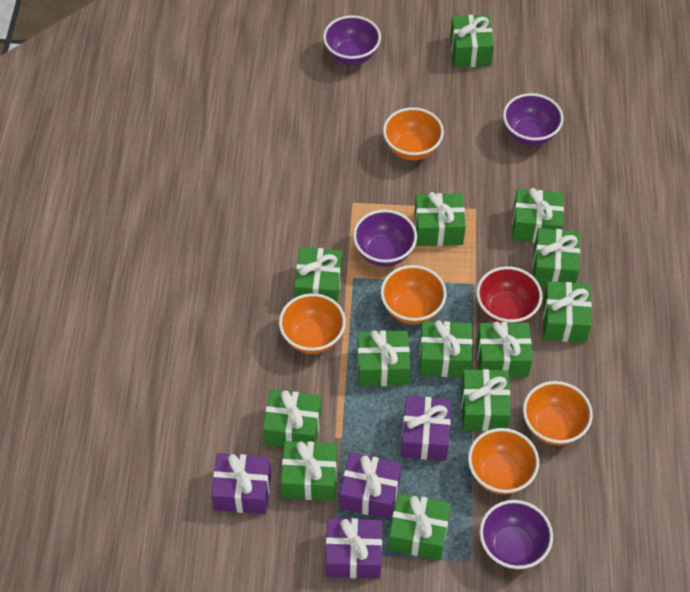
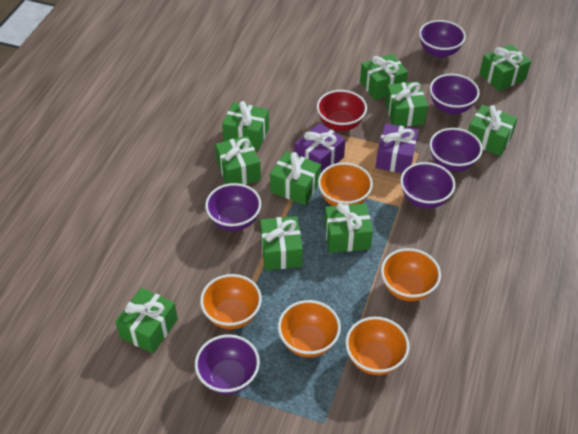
green gift: [263,389,321,447] [281,441,337,501] [294,247,342,303] [358,330,410,386] [388,493,451,560] [415,192,466,246] [419,320,472,377] [450,15,494,67] [461,369,511,431] [476,322,532,377] [512,188,564,243] [533,228,580,286] [543,281,592,343] = 13 -> [115,288,178,354] [215,136,261,185] [222,101,269,150] [260,216,303,270] [270,151,321,205] [324,203,373,253] [360,54,408,100] [385,81,428,127] [468,105,517,156] [479,44,531,91] = 10
purple bowl: [323,15,381,65] [353,210,417,267] [479,500,553,570] [503,93,564,146] = 4 -> [195,334,260,395] [205,183,261,231] [400,162,455,209] [419,20,466,58] [429,128,483,172] [430,74,480,114] = 6
purple gift: [211,453,271,514] [326,518,382,579] [340,453,401,519] [401,396,451,461] = 4 -> [294,123,346,172] [376,124,418,173] = 2

